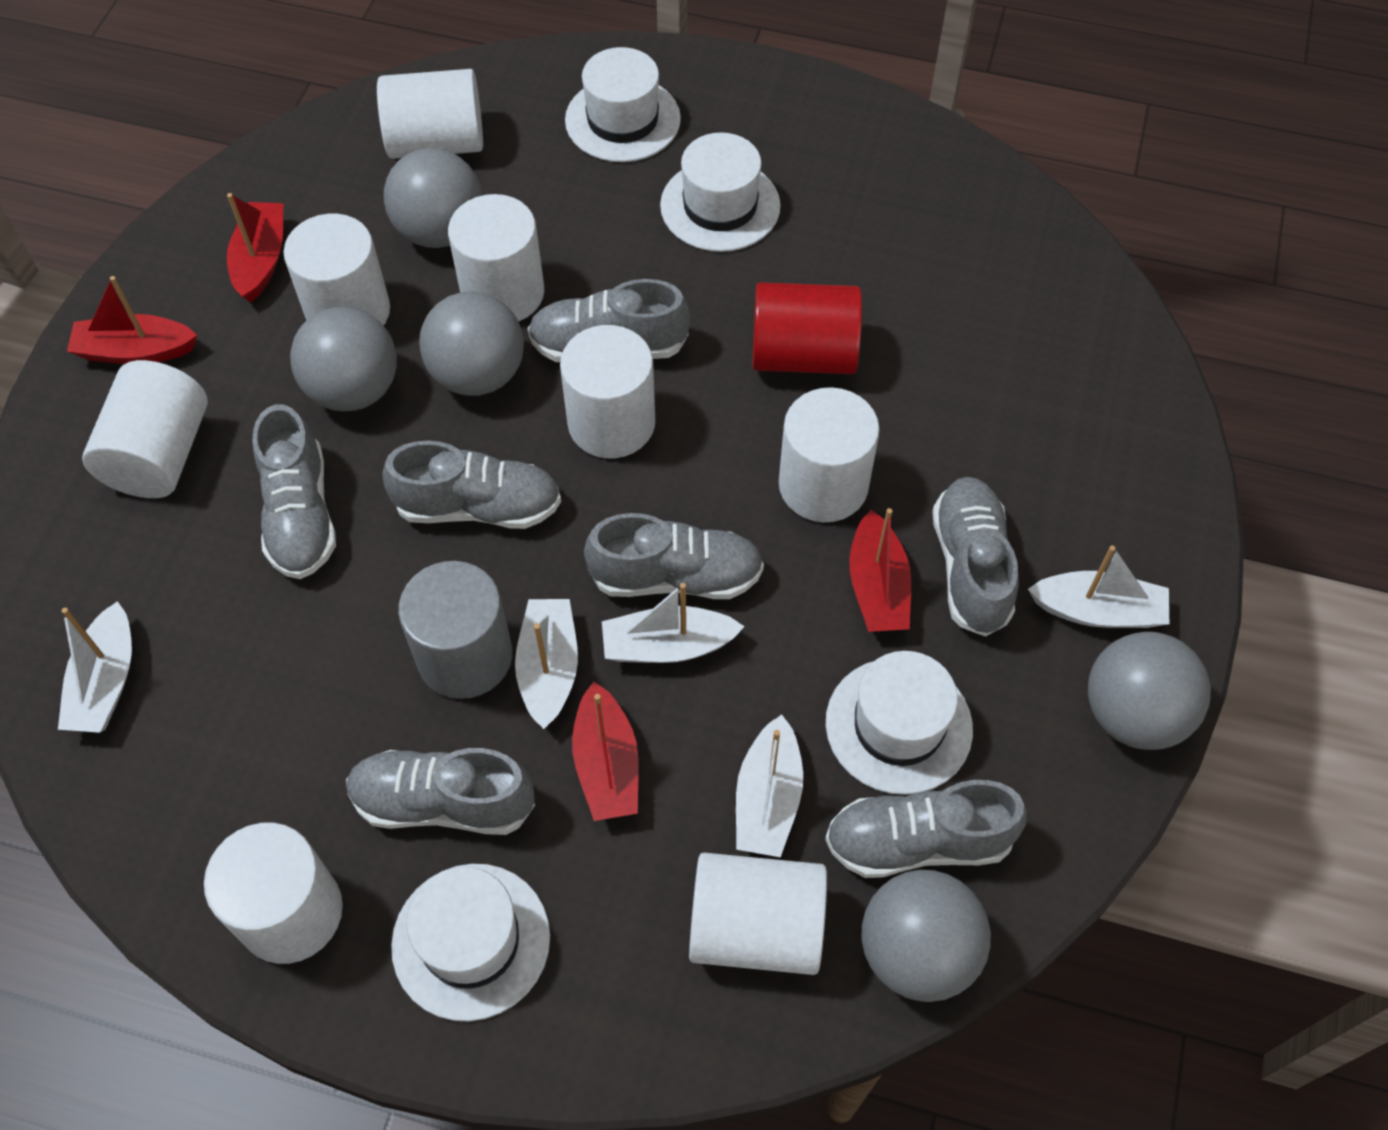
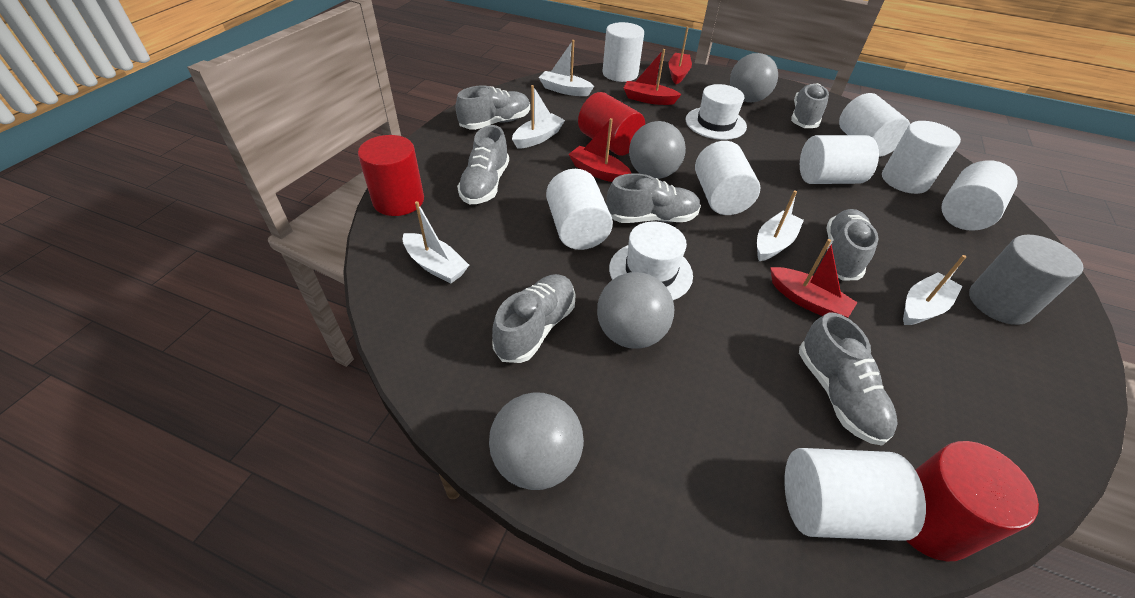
grey ball: [290,307,397,411] [384,148,482,248] [419,291,524,396] [861,870,991,1002] [1088,632,1211,750] = 5 -> [489,392,584,490] [597,272,674,349] [629,121,686,179] [730,53,778,102] = 4
red cylinder: [752,282,862,374] = 1 -> [358,135,424,216] [578,92,645,156] [907,441,1039,562] = 3
white hat: [391,864,550,1022] [565,47,681,162] [660,132,781,252] [826,651,973,795] = 4 -> [609,221,693,300] [686,84,747,140] = 2

